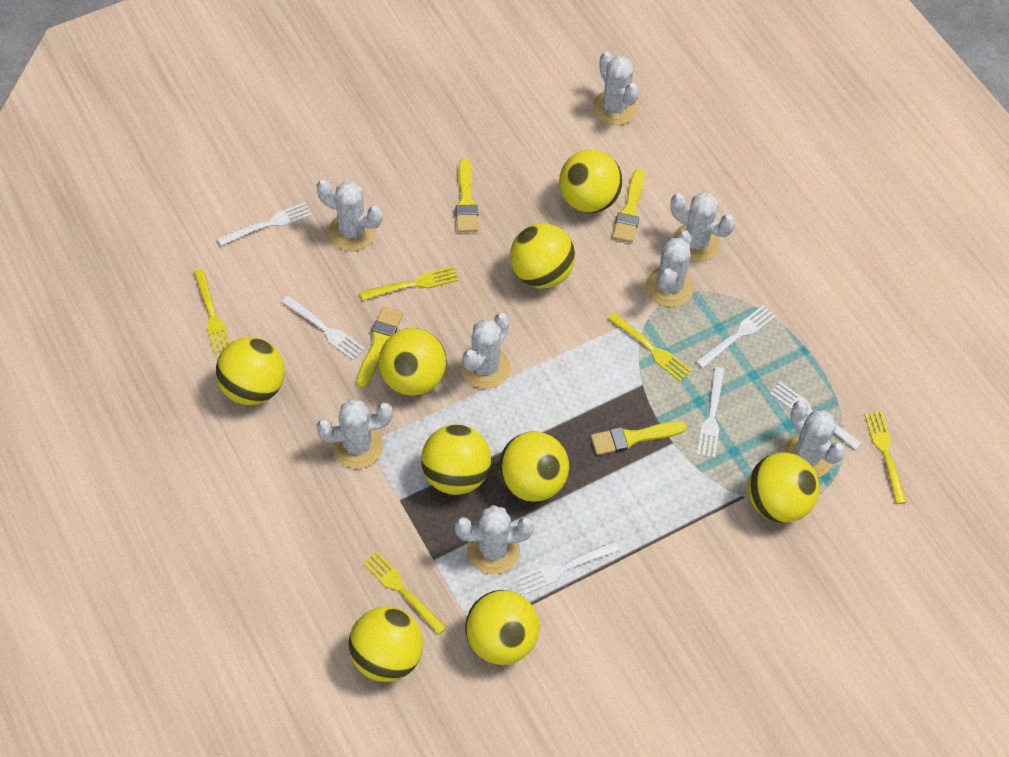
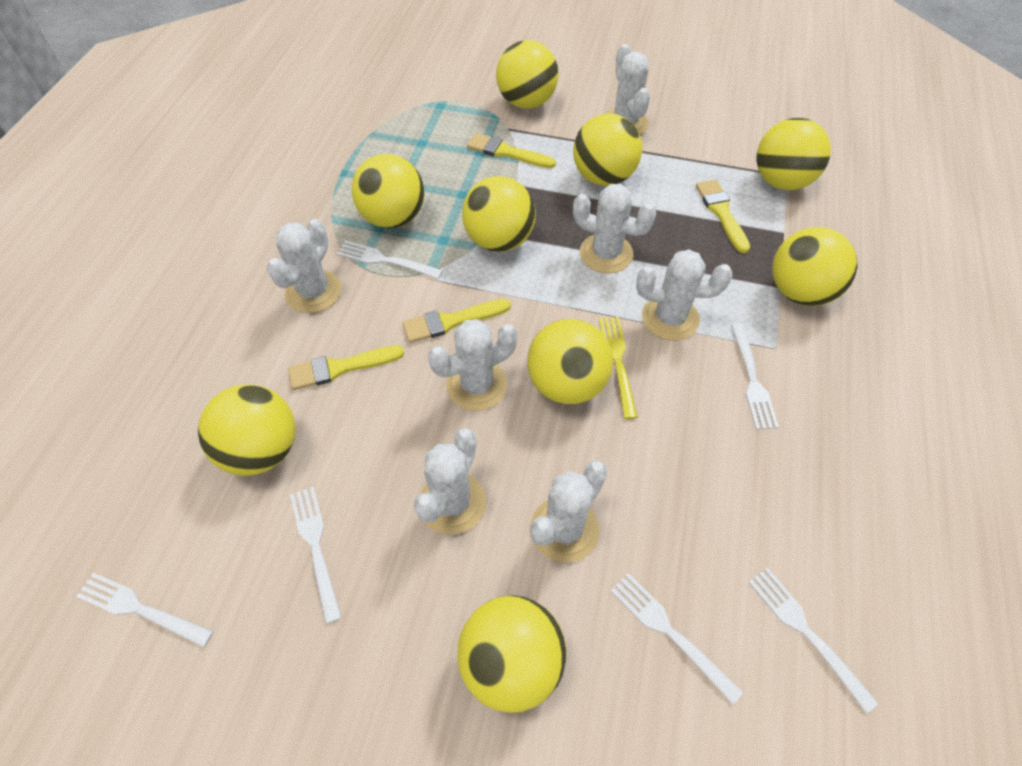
white cactus: [316,179,383,251] [316,399,393,469] [455,505,534,574] [461,313,511,389] [593,52,639,125] [646,230,694,307] [671,192,735,262] [783,401,846,477] = 8 -> [267,219,342,313] [414,428,486,534] [428,319,517,411] [530,461,607,563] [573,184,656,273] [605,44,650,134] [636,250,732,341] = 7
yellow fork: [194,269,230,354] [360,266,458,301] [363,551,447,635] [608,312,692,382] [864,411,907,504] = 5 -> [598,317,638,419] = 1

